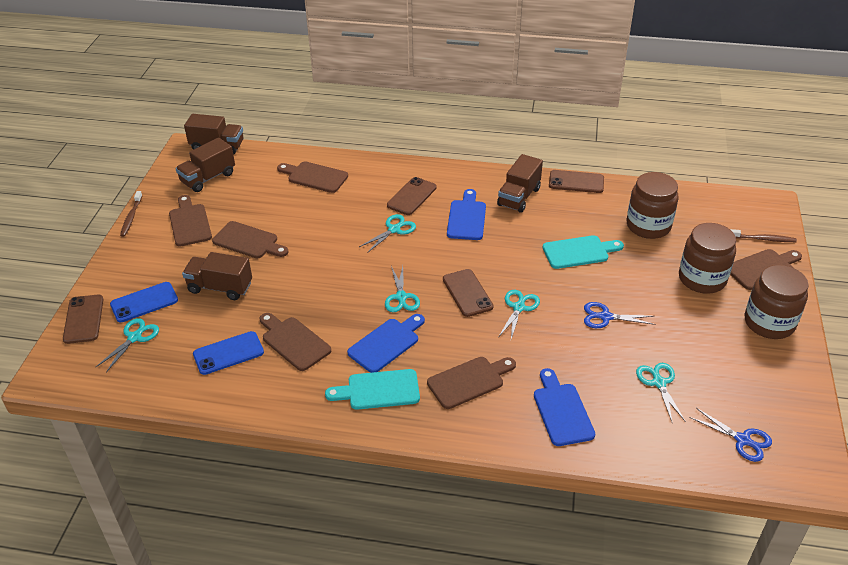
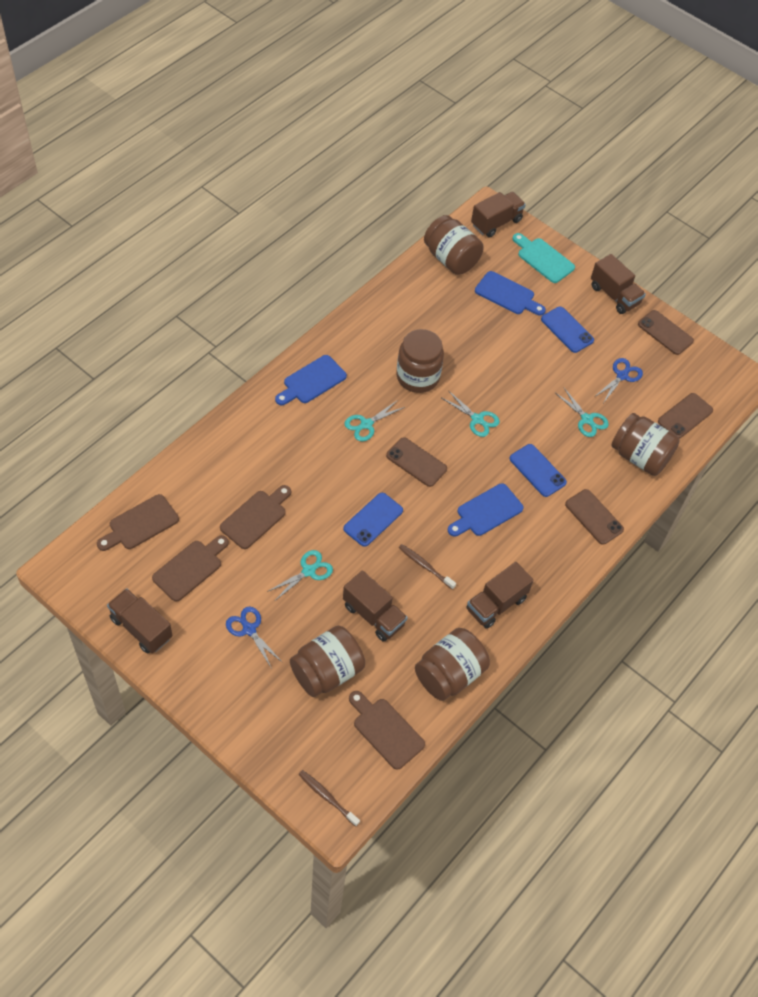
blue phone: [110,282,178,322] [193,331,264,375] = 2 -> [343,493,403,547] [509,444,567,497] [541,307,594,353] = 3
brown cutting board: [169,195,212,247] [212,221,289,258] [260,313,331,371] [277,161,348,193] [427,357,516,409] [730,249,802,290] = 6 -> [97,494,179,551] [152,535,229,602] [220,485,291,549] [349,691,425,770] = 4
brown jar: [627,172,679,239] [679,223,736,294] [745,265,809,339] = 3 -> [290,626,365,697] [397,329,444,393] [415,628,490,701] [424,215,484,275] [611,413,680,476] = 5
brown truck: [175,138,235,192] [182,252,252,300] [184,114,243,155] [497,154,543,213] = 4 -> [107,588,173,654] [343,570,407,641] [466,562,534,629] [471,192,526,238] [591,254,646,314] = 5
turquoise cutting board: [325,369,420,410] [543,235,624,269] = 2 -> [512,233,575,283] = 1
turquoise scissors: [95,318,159,372] [359,214,416,253] [385,266,420,312] [499,290,540,339] [636,363,686,422] = 5 -> [267,550,333,601] [344,400,405,441] [442,390,500,437] [556,388,609,437] = 4

